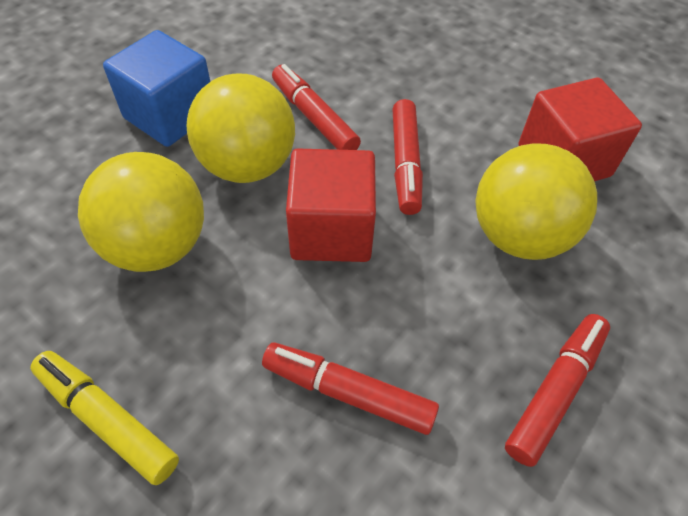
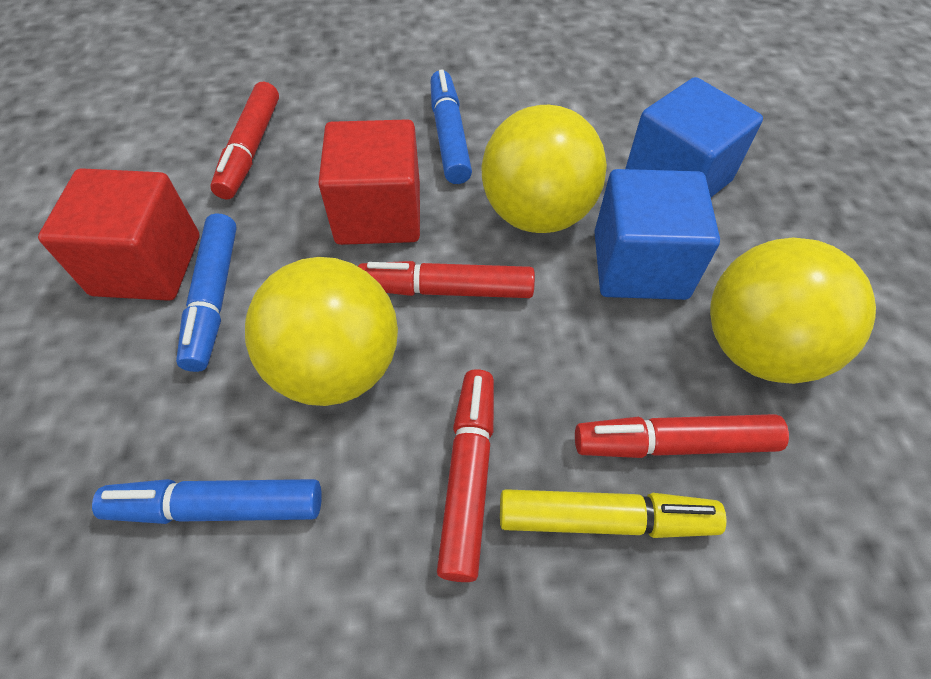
blue cube: [103,30,210,147] = 1 -> [594,169,720,300] [625,77,763,197] = 2
blue marker: none = 0 -> [92,479,322,524] [176,213,237,372] [430,69,472,184] = 3

